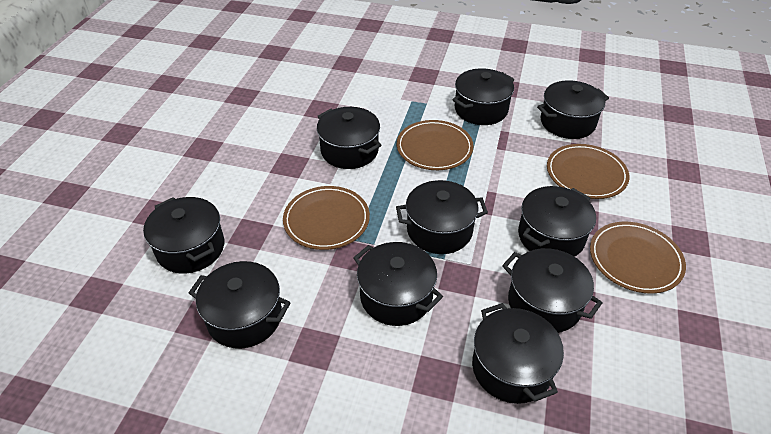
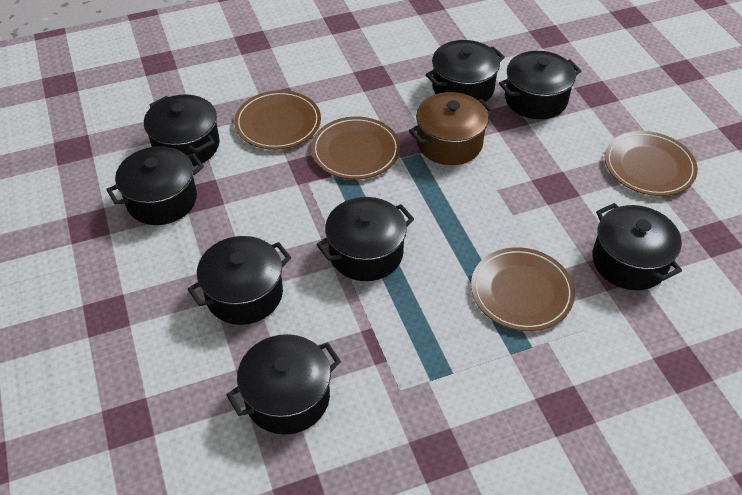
black pot: [143,197,224,274] [189,261,290,349] [317,107,381,169] [353,242,443,326] [396,180,488,254] [452,68,514,125] [472,303,564,404] [502,248,602,333] [518,186,596,257] [537,80,609,139] = 10 -> [106,146,204,225] [144,95,220,166] [188,236,291,325] [227,334,341,435] [316,197,414,281] [426,40,505,102] [499,51,581,119] [592,203,682,290] = 8
brown pot: none = 0 -> [409,92,494,165] = 1

